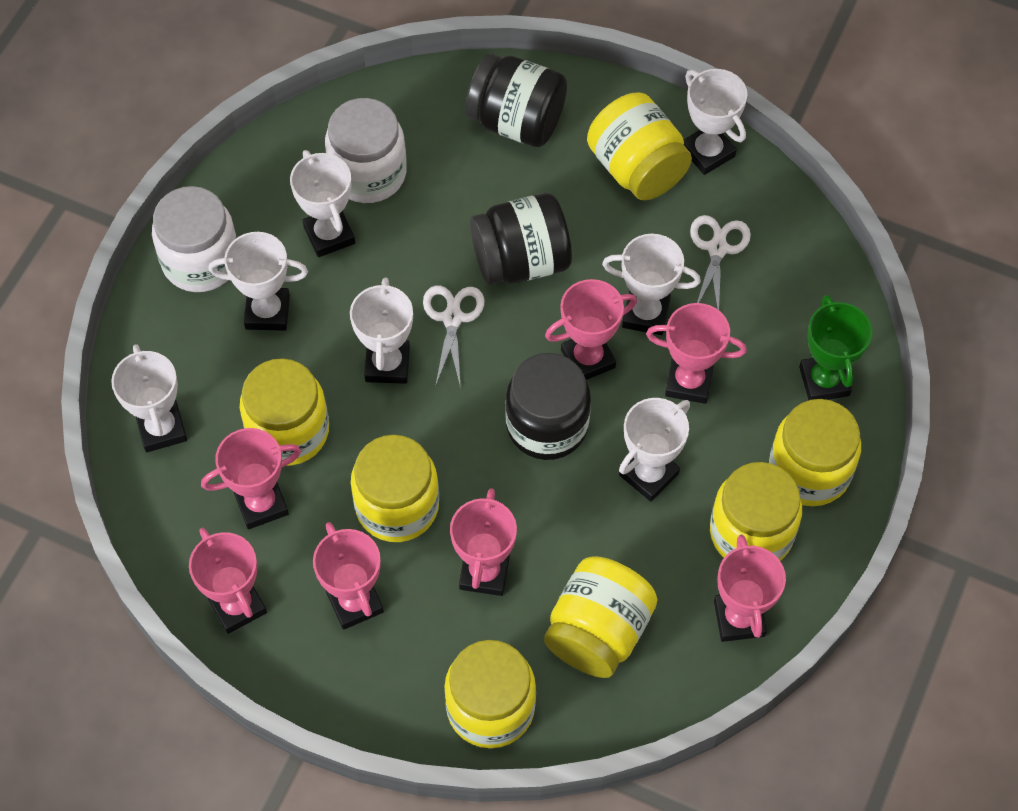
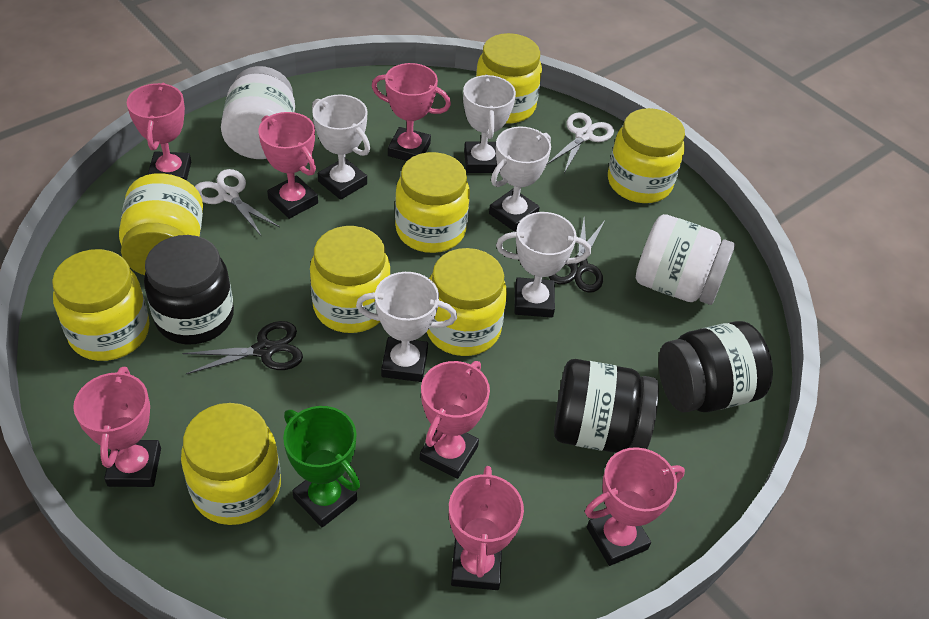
black scissors: none = 0 -> [182,321,303,374] [548,219,605,293] = 2
white trophy: [111,344,187,452] [208,232,308,331] [290,150,355,257] [350,277,413,384] [602,234,701,335] [619,398,690,502] [684,69,748,175] = 7 -> [312,94,370,200] [356,272,457,382] [463,74,516,173] [489,127,551,232] [496,212,591,318] = 5
yellow jar: [240,358,329,466] [351,435,439,542] [444,640,536,748] [544,556,658,678] [587,93,692,201] [710,462,802,561] [769,399,861,506] = 7 -> [52,249,150,361] [119,173,203,275] [181,403,281,525] [310,226,390,333] [395,152,470,253] [427,248,507,356] [476,33,542,124] [608,108,685,203] = 8

